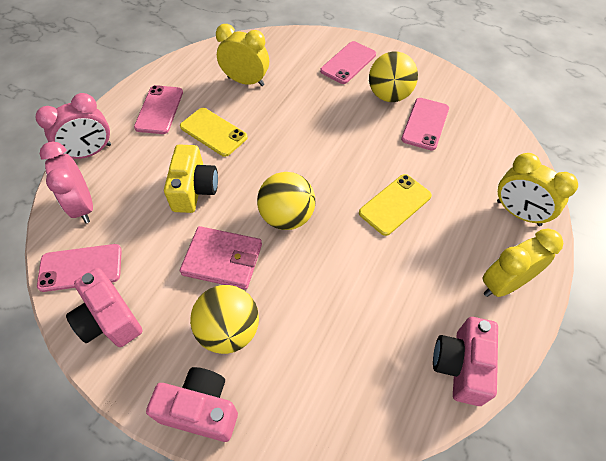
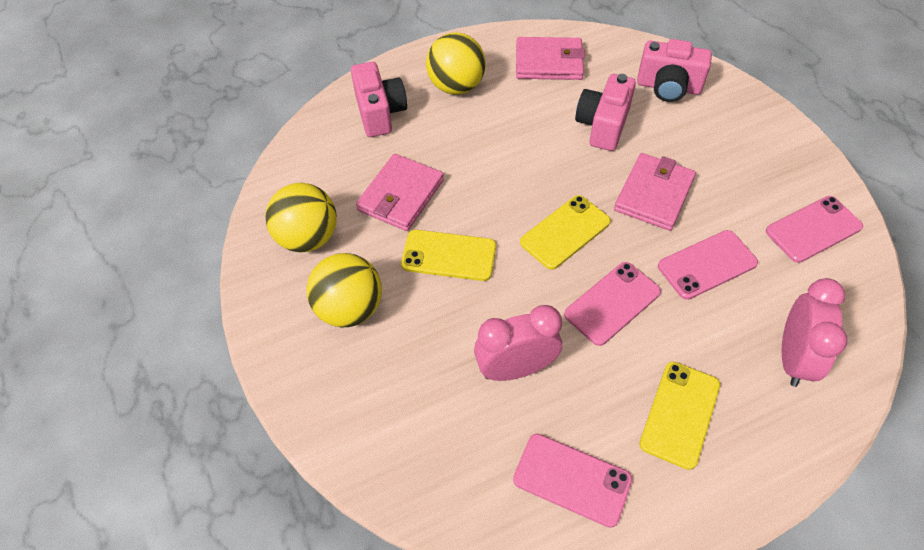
pink wallet: [180,226,262,290] = 1 -> [356,154,444,231] [516,37,585,80] [614,153,696,231] = 3
yellow camera: [164,144,218,213] = 1 -> none = 0
yellow clock: [216,24,269,86] [482,229,563,297] [497,153,578,226] = 3 -> none = 0
yellow phone: [180,108,248,157] [359,174,432,236] = 2 -> [401,230,496,281] [520,195,611,270] [639,362,720,470] = 3

